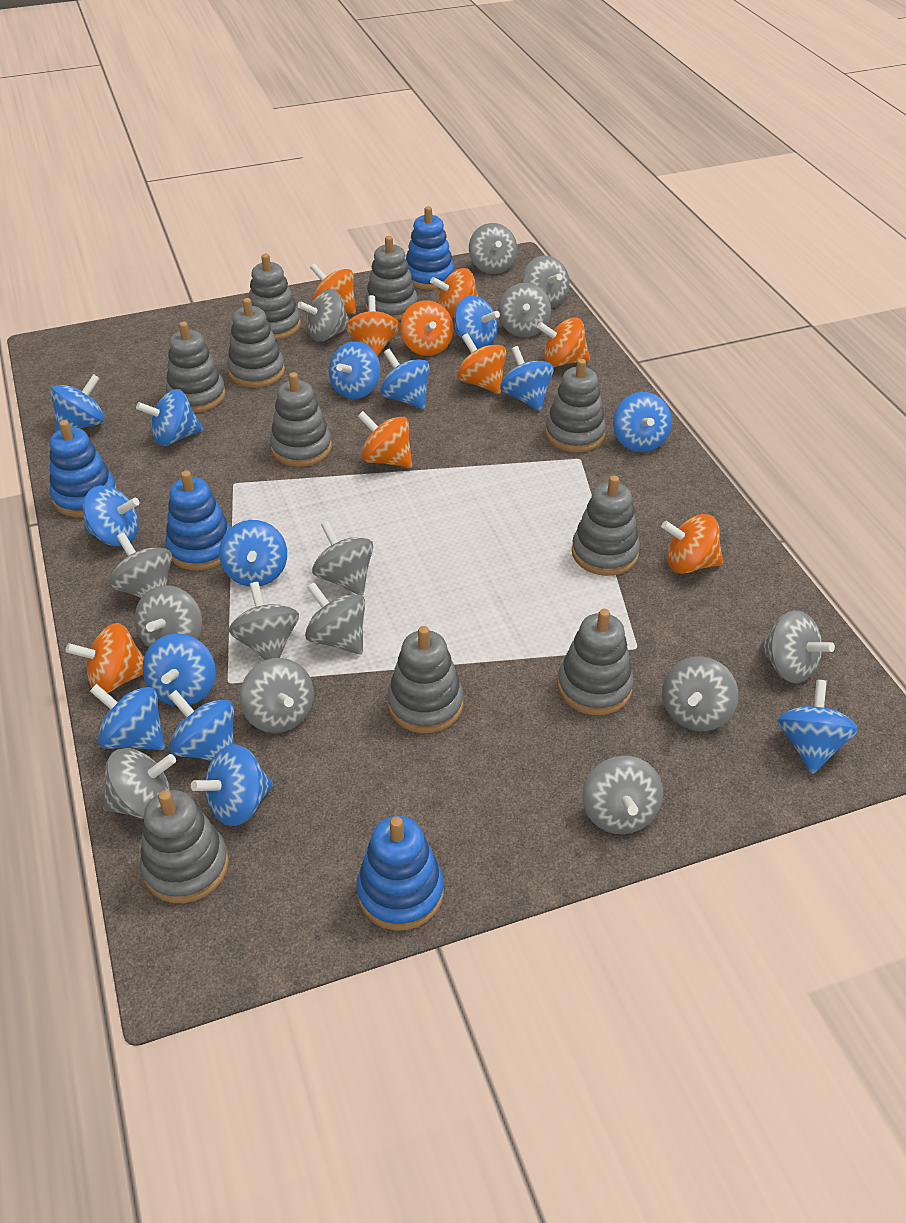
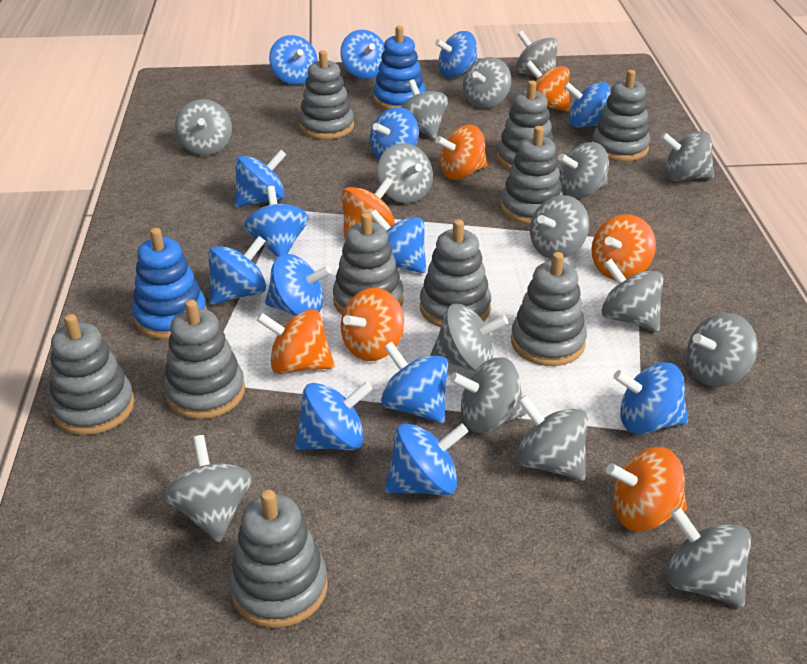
blue stacking toy: [50,420,117,517] [165,470,231,570] [356,816,444,931] [406,206,455,290] = 4 -> [132,228,207,339] [373,26,426,110] = 2
grey spinning top: [103,748,176,819] [109,532,172,598] [135,585,202,648] [229,582,299,660] [240,658,314,733] [298,289,349,341] [305,582,365,655] [312,521,373,596] [469,223,517,274] [498,283,551,337] [523,255,569,308] [582,756,663,834] [662,657,739,731] [760,610,835,683] = 14 -> [163,435,252,542] [175,99,232,155] [377,143,433,203] [401,79,448,139] [430,304,508,372] [450,358,527,433] [463,57,511,108] [516,31,558,76] [517,395,588,481] [530,195,589,259] [558,142,609,198] [602,259,663,332] [661,131,714,181] [666,507,751,607] [687,313,757,387] = 15
orange spinning top: [66,623,144,693] [310,263,356,314] [346,295,400,356] [358,411,412,468] [400,300,454,356] [430,268,478,318] [457,333,506,394] [537,317,590,367] [661,514,723,574] = 9 -> [257,309,335,374] [341,288,404,361] [342,177,395,241] [435,125,487,180] [526,61,570,111] [591,214,656,280] [606,447,687,531] = 7

